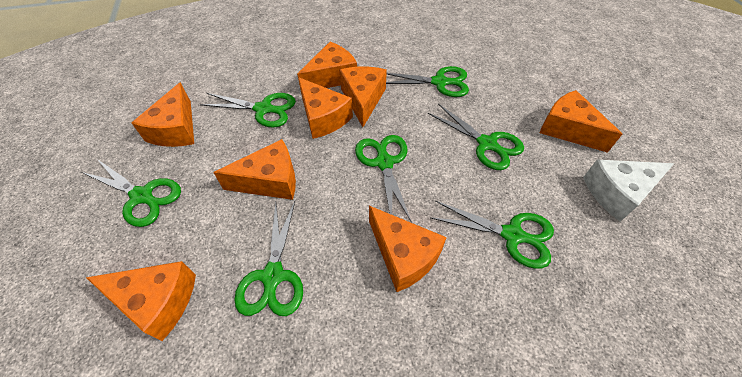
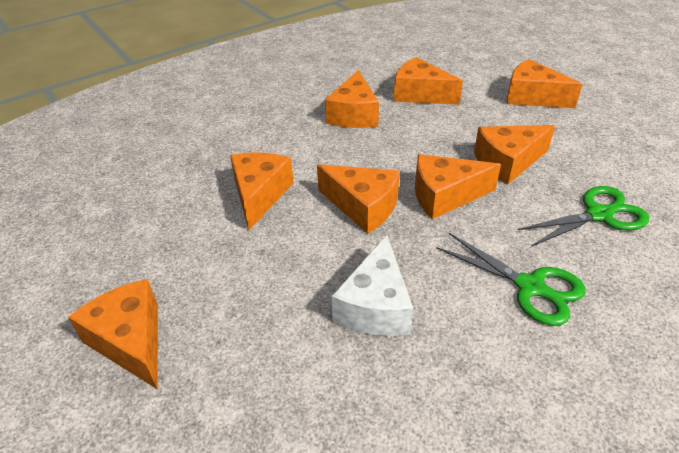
green scissors: [82,159,181,227] [199,93,296,128] [234,201,303,316] [355,135,412,223] [386,66,469,97] [428,104,524,170] [430,201,554,269] = 7 -> [436,233,586,326] [518,186,649,247] = 2

